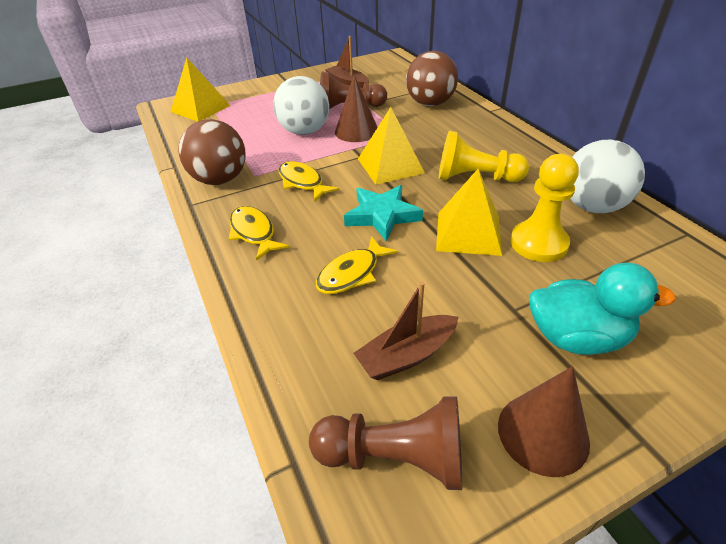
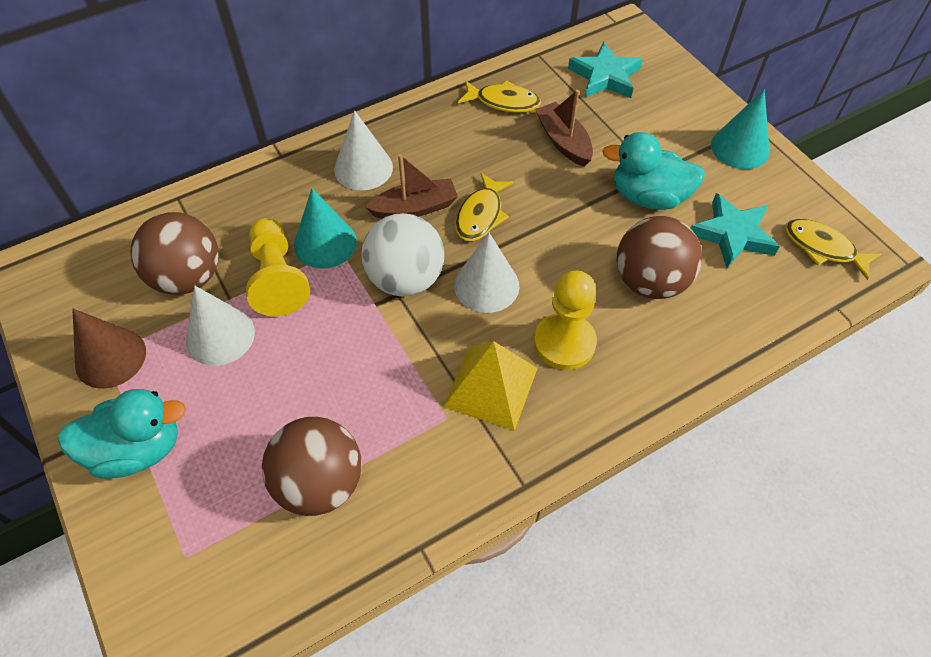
brown ball: [178,119,246,185] [406,51,458,106] = 2 -> [131,212,219,295] [262,417,362,516] [617,216,702,299] = 3
brown cone: [335,75,378,142] [498,366,590,477] = 2 -> [72,309,146,389] = 1
brown pawn: [309,396,462,490] [320,72,387,109] = 2 -> none = 0
turquoise cone: none = 0 -> [294,188,357,269] [711,89,770,169] = 2
turquoise duck: [529,263,676,355] = 1 -> [58,389,186,479] [602,132,705,210] = 2
turquoise star: [344,185,423,242] = 1 -> [568,42,643,98] [691,193,780,268] = 2
white ball: [273,76,329,135] [570,140,645,213] = 2 -> [361,213,444,296] = 1
white cone: none = 0 -> [186,286,255,366] [334,110,393,190] [454,233,519,313] = 3
yellow pyramid: [171,57,231,122] [358,107,425,185] [436,169,502,256] = 3 -> [443,341,538,431] = 1

